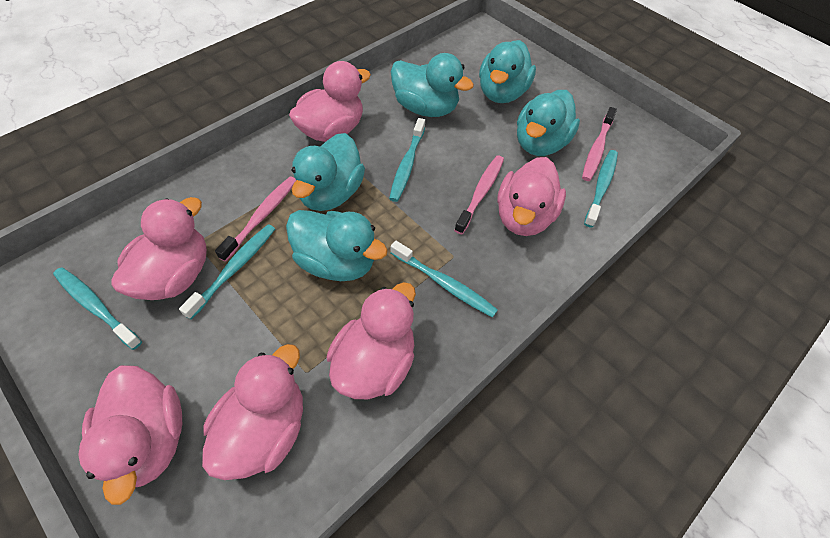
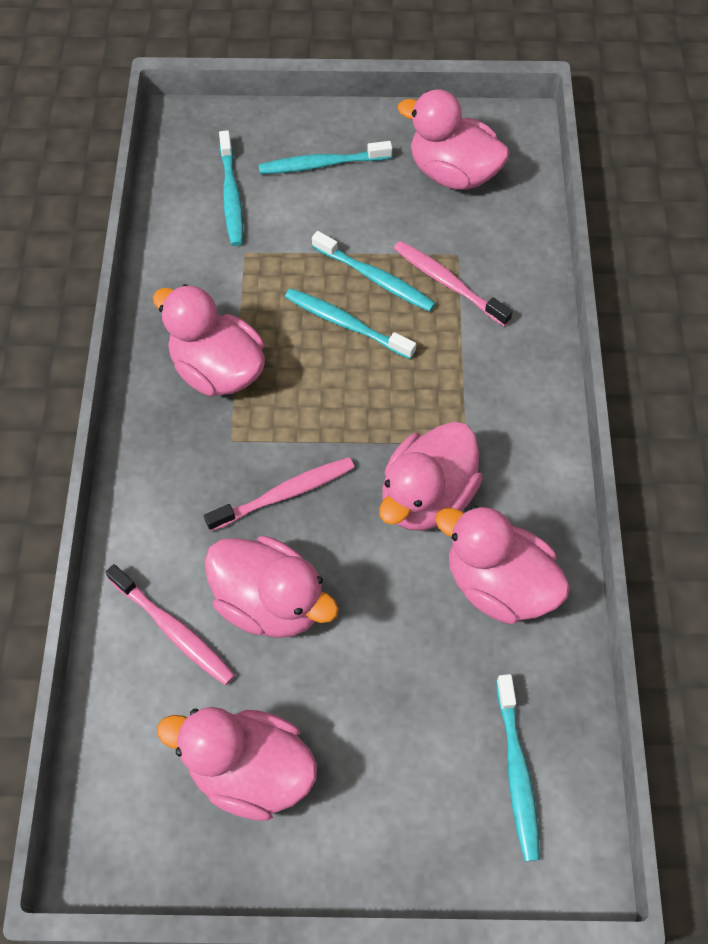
turquoise duck: [286,210,388,281] [291,133,365,211] [391,53,474,117] [479,40,536,103] [517,90,580,156] = 5 -> none = 0

